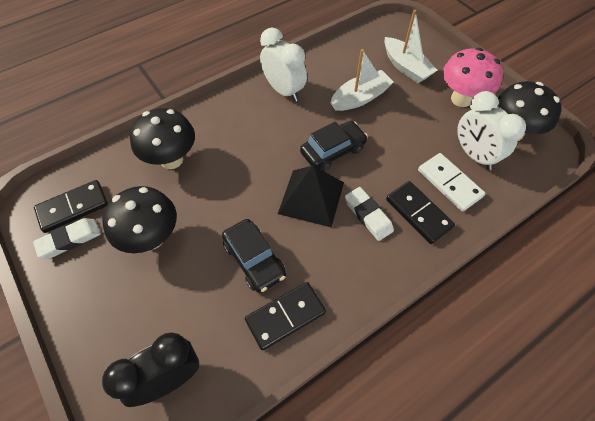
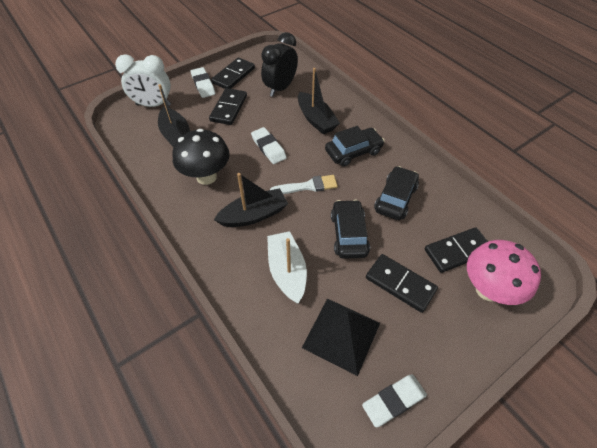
black boat: none = 0 -> [158,84,190,147] [214,173,288,227] [298,68,340,135] = 3
black car: [222,219,286,293] [300,121,368,171] = 2 -> [325,126,385,167] [331,200,370,259] [374,166,419,220] = 3
black domino: [34,180,108,233] [245,282,326,350] [386,181,455,244] = 3 -> [209,88,247,125] [211,58,255,89] [366,254,438,313] [425,227,488,273] = 4
black mushroom: [102,186,177,253] [130,108,195,169] [498,81,562,141] = 3 -> [173,129,230,185] = 1
white boat: [331,49,394,111] [385,10,437,83] = 2 -> [267,231,307,303] = 1
white brush: none = 0 -> [270,175,338,194] = 1
white clock: [260,27,307,102] [457,91,526,170] = 2 -> [115,54,171,107] = 1
white domino: [418,153,485,212] = 1 -> none = 0
white eraser: [33,218,101,258] [345,187,394,241] = 2 -> [191,67,215,98] [251,127,287,164] [362,374,427,427] = 3

